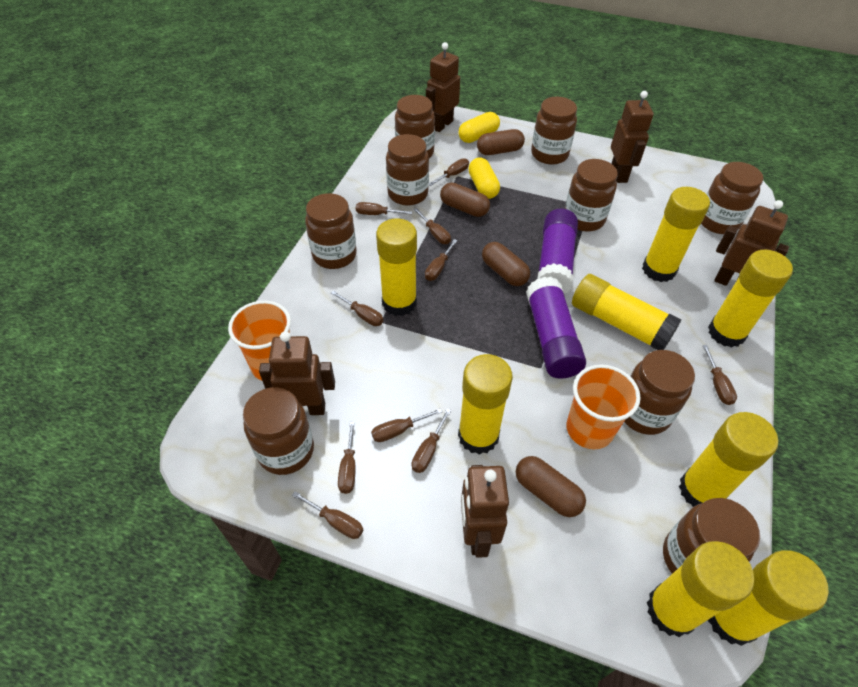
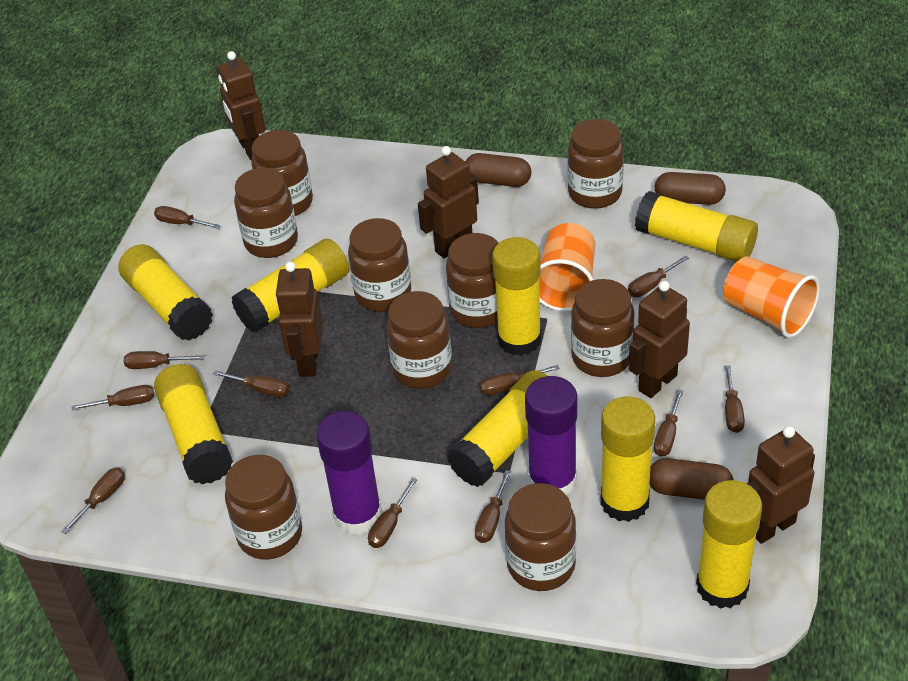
brown capsule: [440,183,490,217] [477,129,525,155] [482,242,530,286] [516,456,586,517] = 4 -> [465,153,531,187] [650,458,734,500] [655,172,726,205] = 3
brown screwdriver: [292,491,363,539] [331,291,383,326] [338,421,356,494] [356,202,412,215] [371,408,442,442] [412,409,451,473] [413,208,451,244] [425,239,458,281] [429,158,469,186] [702,345,737,405] = 10 -> [61,468,125,534] [71,385,154,410] [124,351,204,369] [154,206,221,229] [213,370,289,397] [368,478,417,548] [475,470,511,543] [479,365,560,395] [628,256,689,297] [654,390,683,456] [725,365,745,433] = 11
yellow capsule: [458,112,500,143] [468,158,500,199] = 2 -> none = 0

